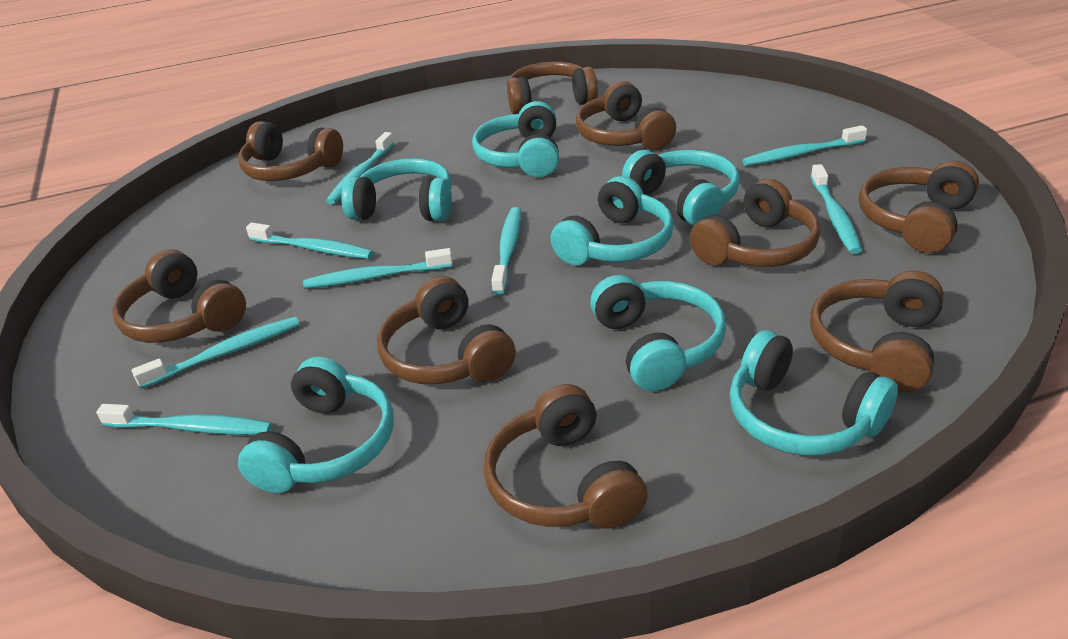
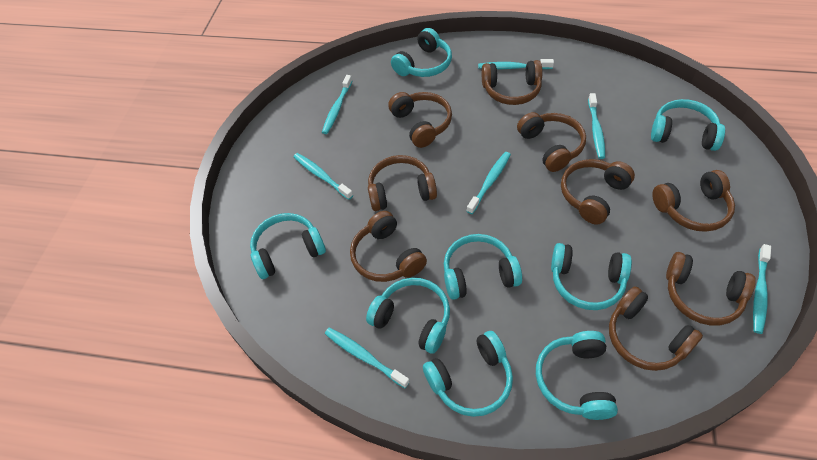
turquoise headphones: [238,357,394,493] [341,158,452,221] [472,101,559,177] [551,176,674,265] [590,275,726,391] [622,150,740,226] [729,330,898,456] = 7 -> [250,213,326,279] [366,278,450,354] [391,28,452,77] [423,331,513,417] [444,234,522,300] [536,331,618,420] [551,243,632,310] [651,99,725,151] = 8
turquoise toothbrush: [96,404,272,435] [132,317,300,389] [246,223,374,259] [303,248,453,289] [326,132,394,205] [491,207,521,295] [742,125,867,166] [811,164,862,254] = 8 -> [294,153,353,200] [322,75,352,134] [325,328,410,388] [467,152,511,214] [478,59,554,69] [588,93,605,159] [753,244,771,334] = 7

